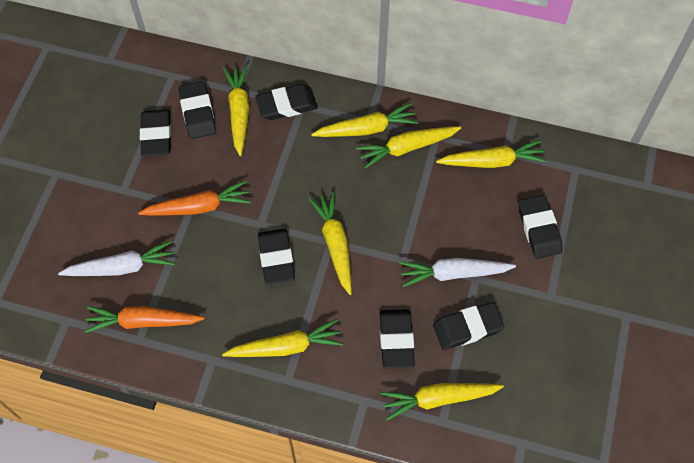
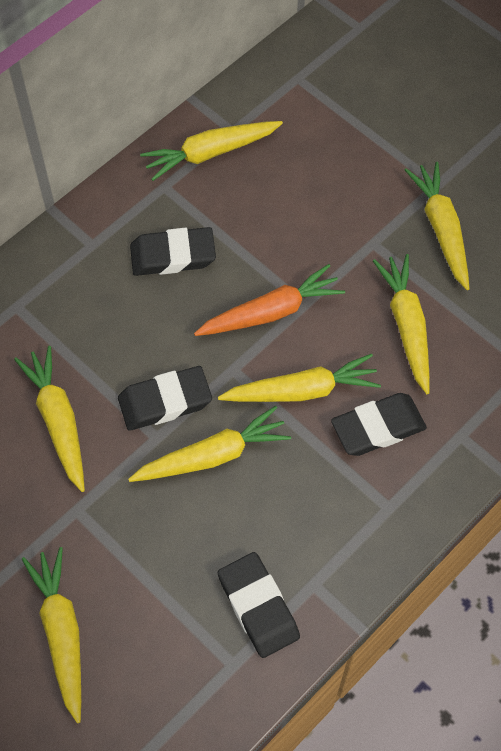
black eraser: [140,109,171,156] [179,81,216,139] [255,84,318,120] [258,229,295,284] [380,309,415,368] [433,302,504,350] [518,195,563,259] = 7 -> [118,366,212,431] [130,227,216,276] [218,552,300,658] [331,393,427,456] = 4
orange carrot: [84,306,205,333] [138,181,251,216] = 2 -> [194,264,345,336] = 1
white carrot: [58,241,175,276] [400,258,516,287] = 2 -> none = 0

